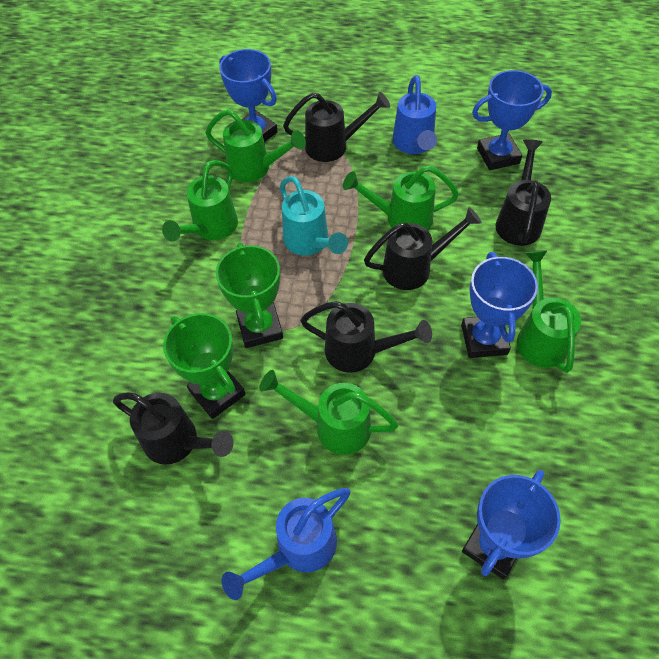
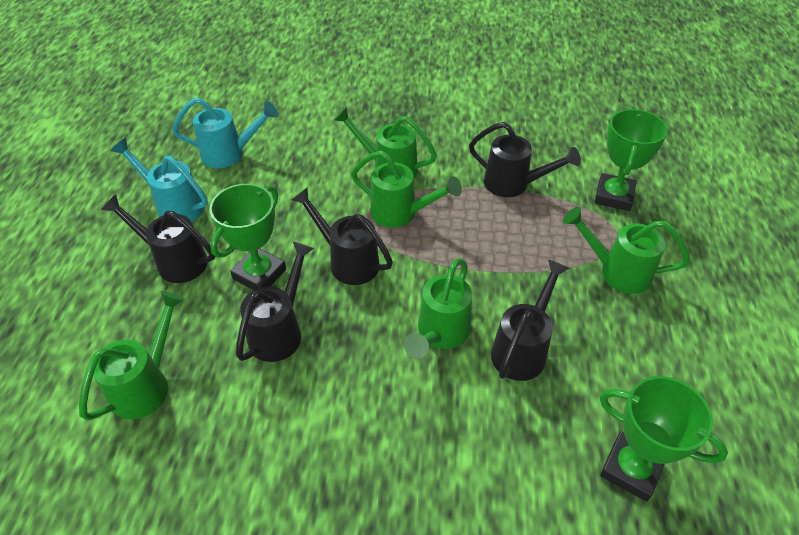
blue trophy: [219,49,278,142] [461,252,538,358] [462,470,561,579] [472,70,552,170] = 4 -> none = 0
blue watering can: [222,488,351,600] [393,75,437,154] = 2 -> none = 0
green trophy: [163,313,245,419] [216,242,283,348] = 2 -> [209,184,286,290] [595,109,668,211] [600,376,728,502] = 3
turquoise watering can: [280,176,348,255] = 1 -> [111,138,208,222] [172,98,278,168] = 2

